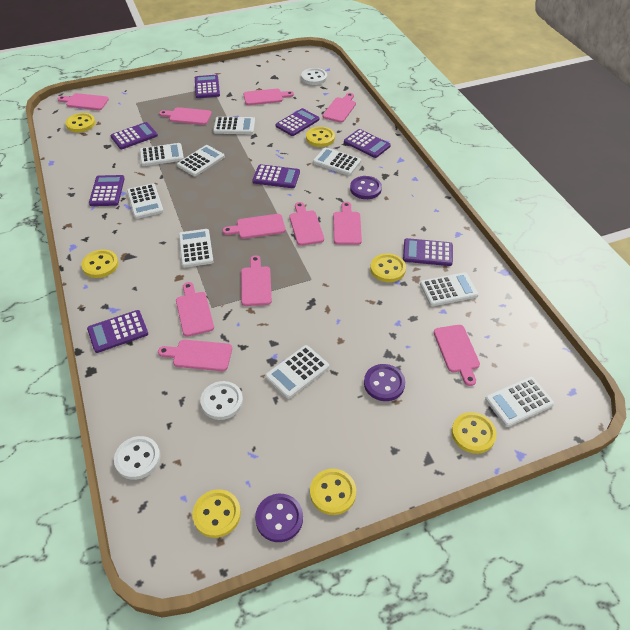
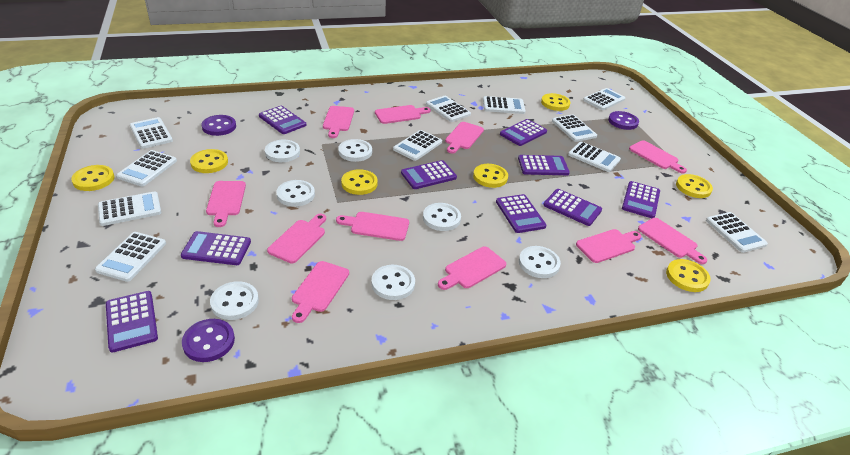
purple calculator: [87,310,148,353] [89,175,125,206] [110,122,158,149] [195,75,220,98] [252,164,300,188] [276,108,319,136] [344,129,391,158] [403,238,453,266] = 8 -> [106,291,158,353] [181,231,251,265] [259,106,306,134] [401,160,457,189] [496,194,546,233] [500,119,547,146] [518,155,570,175] [543,189,602,226] [622,181,660,218] = 9
white button: [114,436,160,480] [200,381,243,420] [301,68,327,85] = 3 -> [210,281,259,320] [265,140,300,162] [276,180,315,207] [338,139,372,162] [372,265,415,300] [423,203,461,231] [519,246,561,278] = 7
white calculator: [127,183,164,219] [140,143,184,166] [177,145,225,176] [179,229,214,268] [213,117,255,134] [265,345,329,399] [313,147,361,176] [420,272,479,306] [485,376,554,427] = 9 -> [95,232,166,282] [98,191,161,226] [116,150,177,186] [130,117,173,149] [393,130,442,161] [426,96,471,122] [483,96,525,114] [552,114,597,142] [568,142,621,172] [583,88,625,110] [706,212,768,253] = 11

